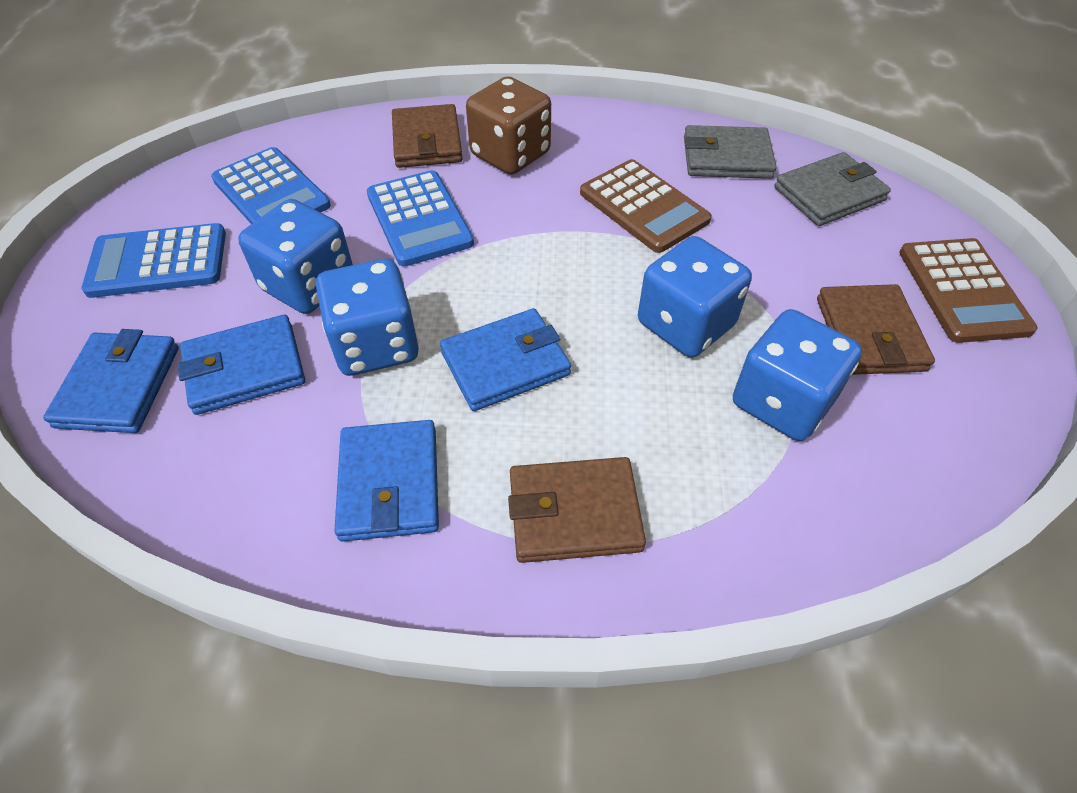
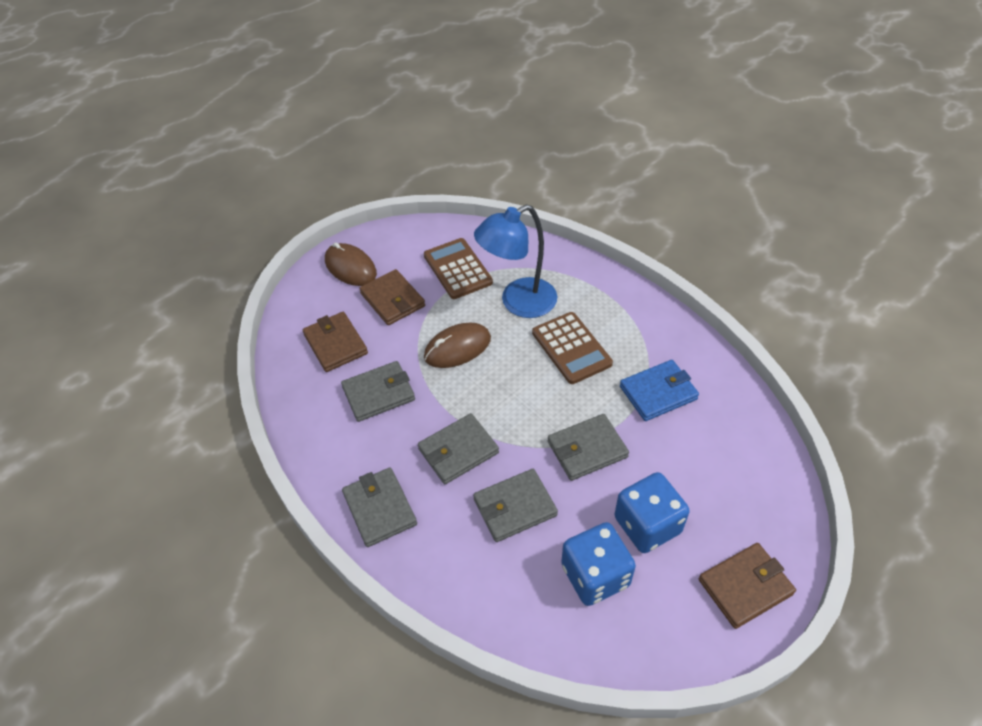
blue calculator: [81,223,226,298] [211,147,331,224] [367,170,474,267] = 3 -> none = 0
blue dice: [238,199,353,314] [316,259,419,376] [638,236,752,357] [733,309,862,441] = 4 -> [561,522,636,606] [615,472,690,553] = 2
blue lamp: none = 0 -> [474,205,557,318] = 1
blue wallet: [43,329,179,433] [177,315,305,415] [334,420,439,542] [440,308,571,411] = 4 -> [620,360,699,421] = 1
brown dice: [466,76,551,175] = 1 -> none = 0
brown mouse: none = 0 -> [325,242,377,286] [424,323,491,368] = 2
grey wallet: [684,125,777,179] [774,152,891,226] = 2 -> [341,361,415,422] [342,467,417,547] [418,413,499,484] [473,469,558,542] [548,414,629,481] = 5

